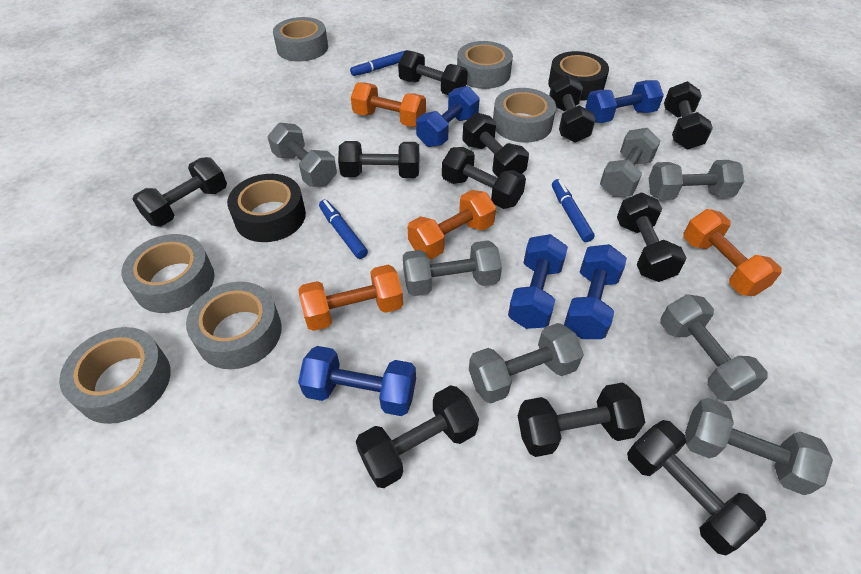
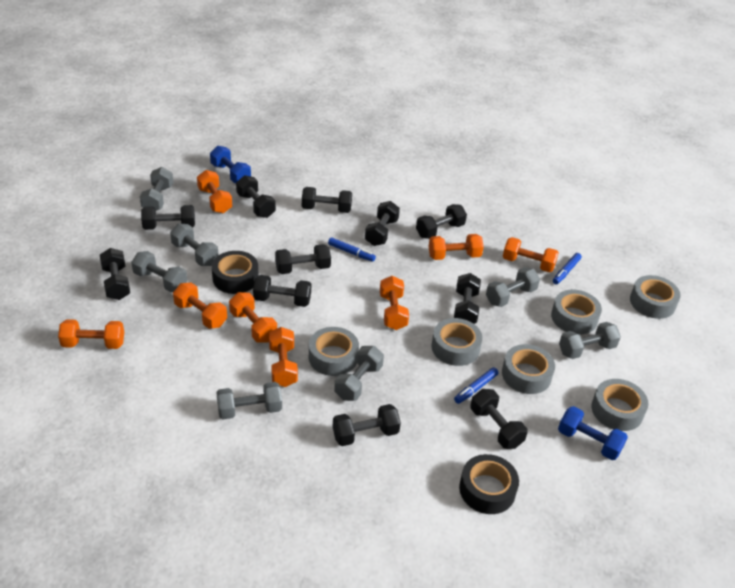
blue dumbbell: [298,346,416,416] [416,86,480,147] [508,234,568,329] [564,244,627,339] [585,80,664,123] = 5 -> [210,146,251,183] [558,406,628,460] = 2
orange dumbbell: [298,265,403,331] [351,82,426,127] [408,190,496,259] [683,209,782,296] = 4 -> [58,319,124,349] [173,283,227,329] [197,170,232,213] [229,292,277,342] [269,327,298,387] [380,276,409,330] [428,234,484,260] [503,237,559,272] = 8

